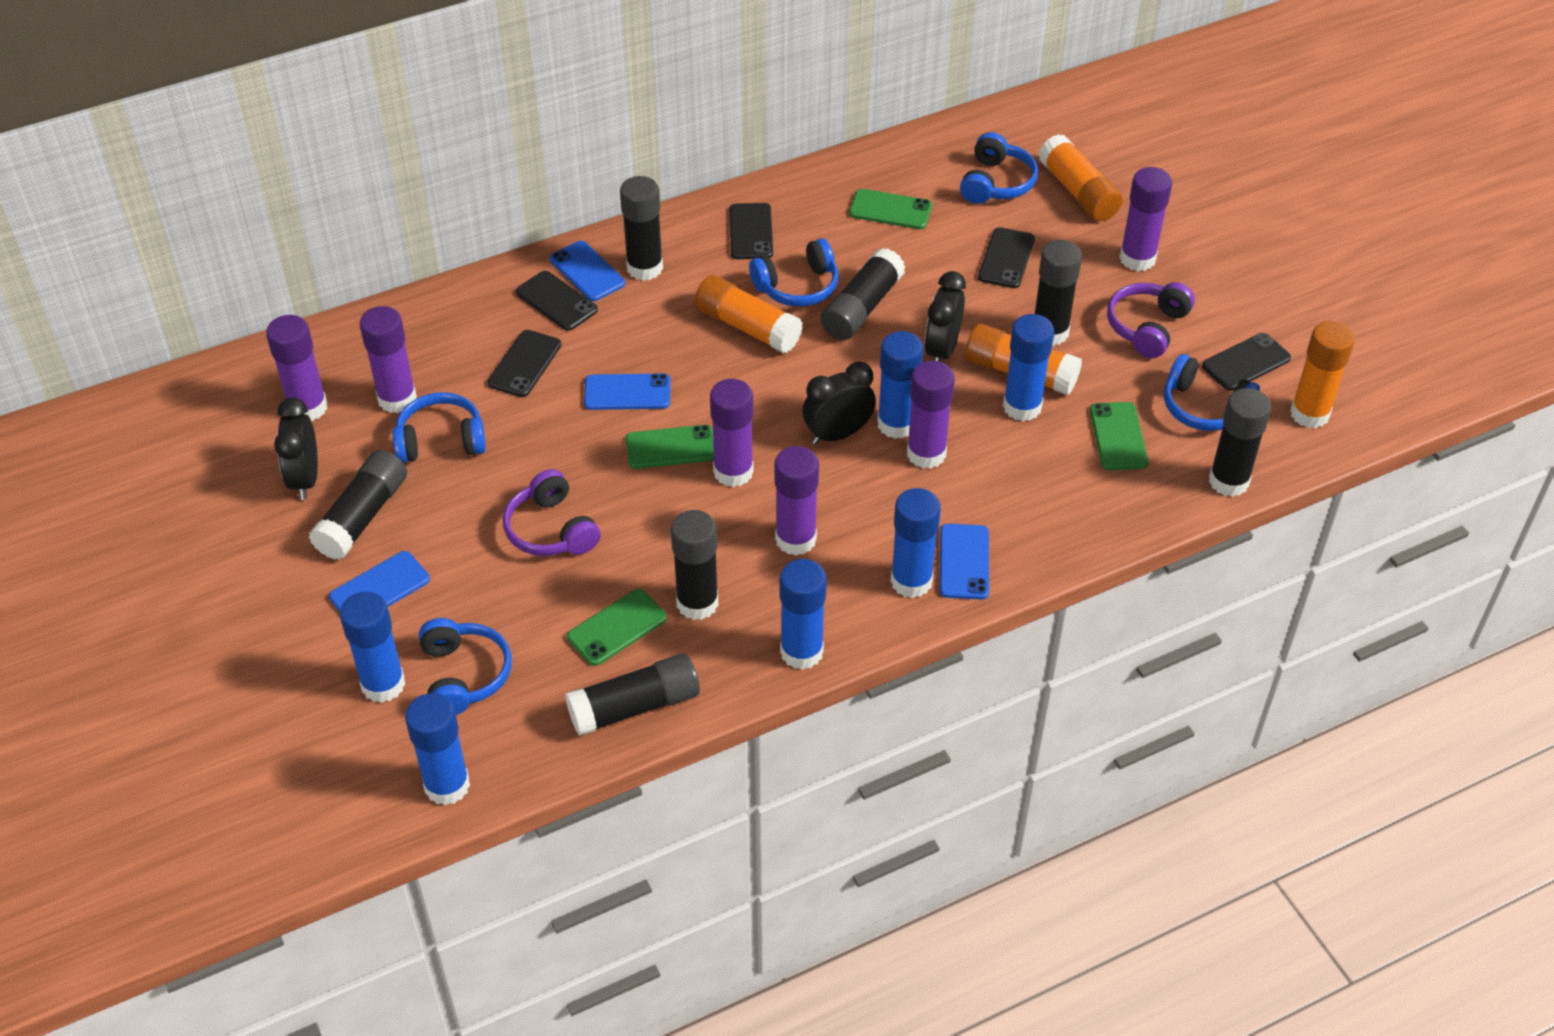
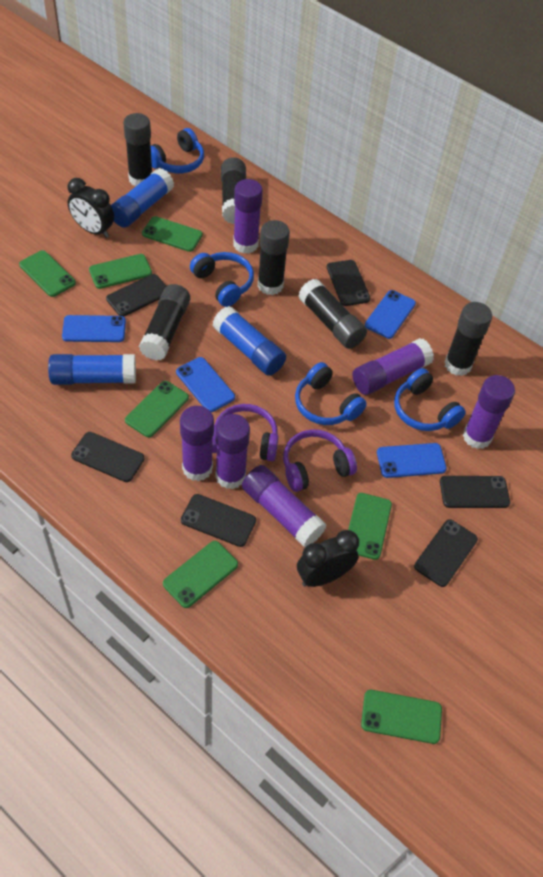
black clock: [274,397,318,500] [802,362,876,445] [925,271,966,362] = 3 -> [67,178,114,238] [297,530,359,587] = 2
black glue stick: [309,450,407,560] [565,653,700,736] [620,176,663,281] [671,510,718,620] [821,248,906,340] [1035,240,1082,346] [1209,388,1272,497] = 7 -> [123,113,152,187] [139,284,190,361] [221,157,246,224] [258,220,290,295] [298,279,367,349] [445,302,492,376] = 6
black phone: [487,330,561,397] [516,271,598,331] [730,203,773,259] [978,227,1035,288] [1202,333,1291,391] = 5 -> [71,432,144,482] [106,274,166,317] [181,494,256,547] [327,260,371,306] [414,519,478,587] [440,476,510,508] = 6
blue glue stick: [340,592,405,703] [405,693,470,806] [780,559,827,670] [877,331,923,439] [890,488,941,598] [1003,314,1054,421] = 6 -> [48,354,136,385] [111,168,174,228] [213,306,286,376] = 3
blue headphones: [393,392,486,463] [419,618,512,715] [749,238,839,307] [960,132,1038,204] [1164,354,1260,431] = 5 -> [151,128,204,173] [190,252,254,307] [295,362,367,425] [394,368,466,431] = 4
green phone: [567,589,667,666] [626,425,714,469] [849,189,932,229] [1090,402,1148,470] = 4 -> [19,250,76,297] [89,254,152,289] [125,381,189,437] [142,216,203,252] [163,541,238,608] [348,493,392,560] [361,690,442,744] = 7
orange glue stick: [695,275,803,353] [965,324,1082,395] [1038,134,1123,221] [1290,321,1355,428] = 4 -> none = 0

